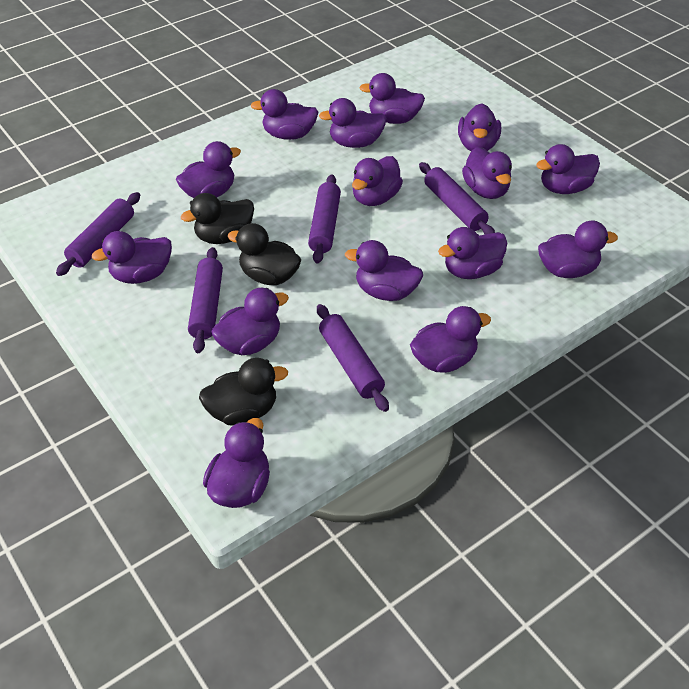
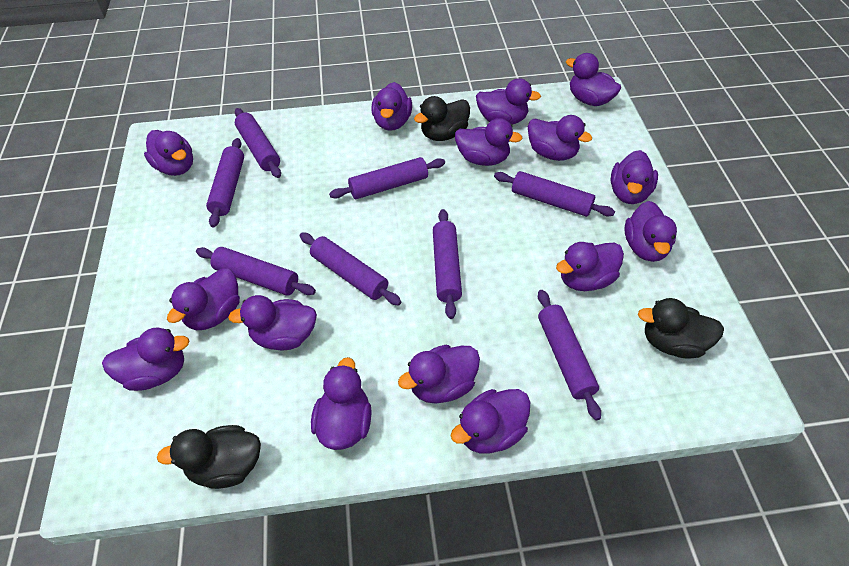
purple rolling pin: [56,192,140,276] [188,247,223,353] [308,174,341,264] [317,304,389,412] [419,162,495,234] = 5 -> [196,247,316,296] [206,138,244,228] [235,108,281,178] [300,232,401,306] [329,157,445,199] [433,209,462,319] [494,171,615,217] [538,290,601,420] = 8

